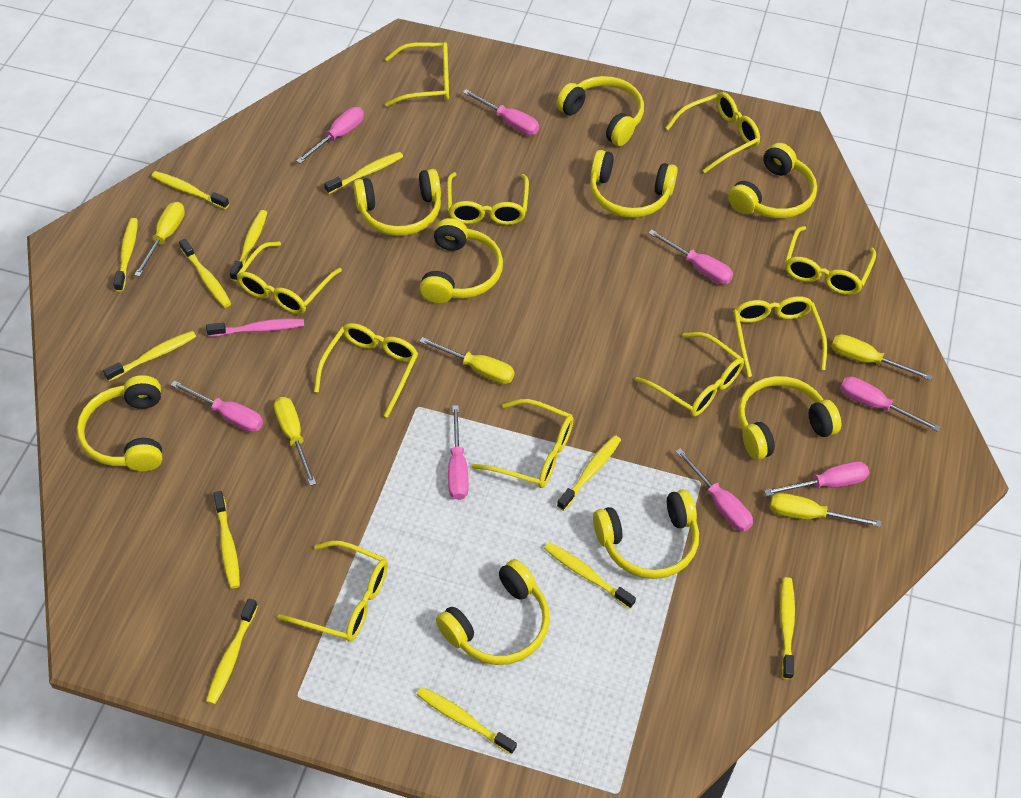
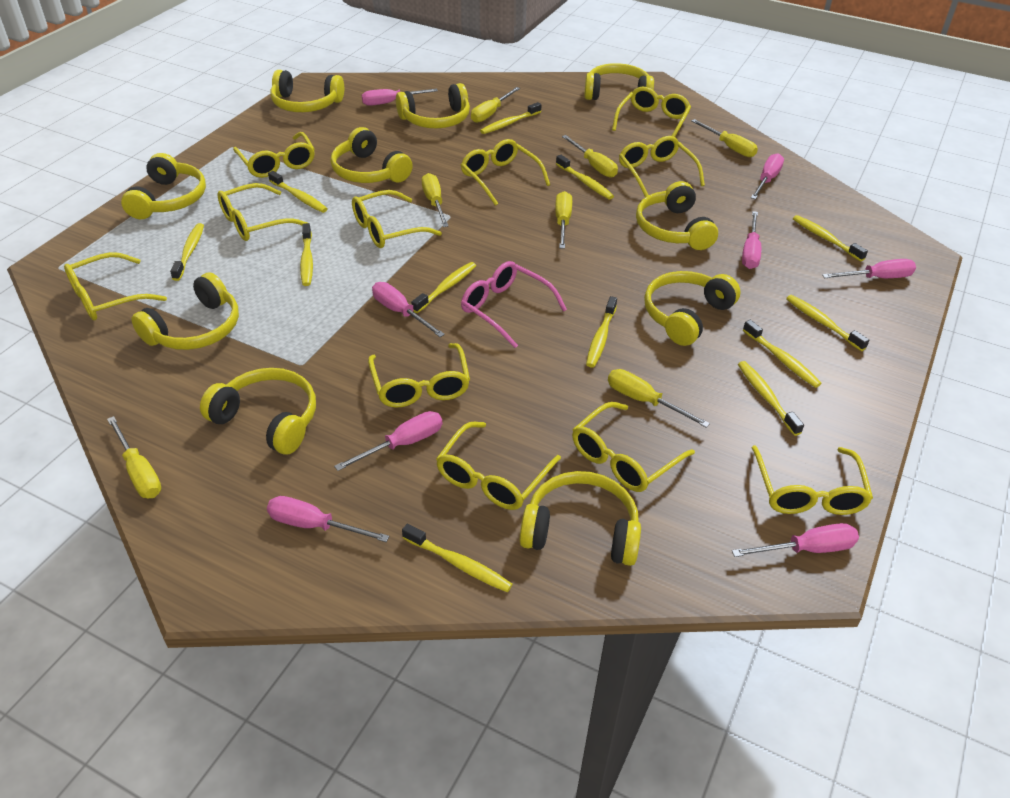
pink glasses: none = 0 -> [461,261,567,348] = 1
pink toothbrush: [206,319,304,337] = 1 -> none = 0
yellow glasses: [236,241,342,314] [277,541,388,642] [314,323,418,418] [385,42,449,107] [447,172,529,225] [472,399,574,488] [635,332,744,416] [666,92,760,173] [733,296,827,377] [785,226,876,295] = 10 -> [64,252,167,320] [218,183,308,241] [233,132,315,178] [352,190,442,248] [368,343,470,408] [436,422,561,510] [461,139,550,206] [572,402,695,492] [612,87,691,137] [619,136,705,198] [752,445,873,515] = 11
yellow headphones: [77,375,162,471] [353,169,441,236] [420,218,503,304] [436,559,550,665] [556,76,644,146] [590,150,678,218] [593,489,699,579] [728,143,817,218] [738,376,841,460] = 9 -> [121,153,206,219] [131,272,239,350] [200,368,316,455] [270,70,344,112] [331,127,413,183] [396,83,470,128] [520,471,641,566] [584,63,654,100] [636,181,718,250] [644,271,741,346] = 10
yellow screwdriver: [134,202,185,277] [274,397,316,486] [419,337,515,384] [770,493,882,527] [831,334,933,380] = 5 -> [107,416,162,498] [422,173,449,227] [471,87,520,123] [555,191,572,249] [562,135,618,178] [608,369,710,428] [691,119,758,157] = 7

